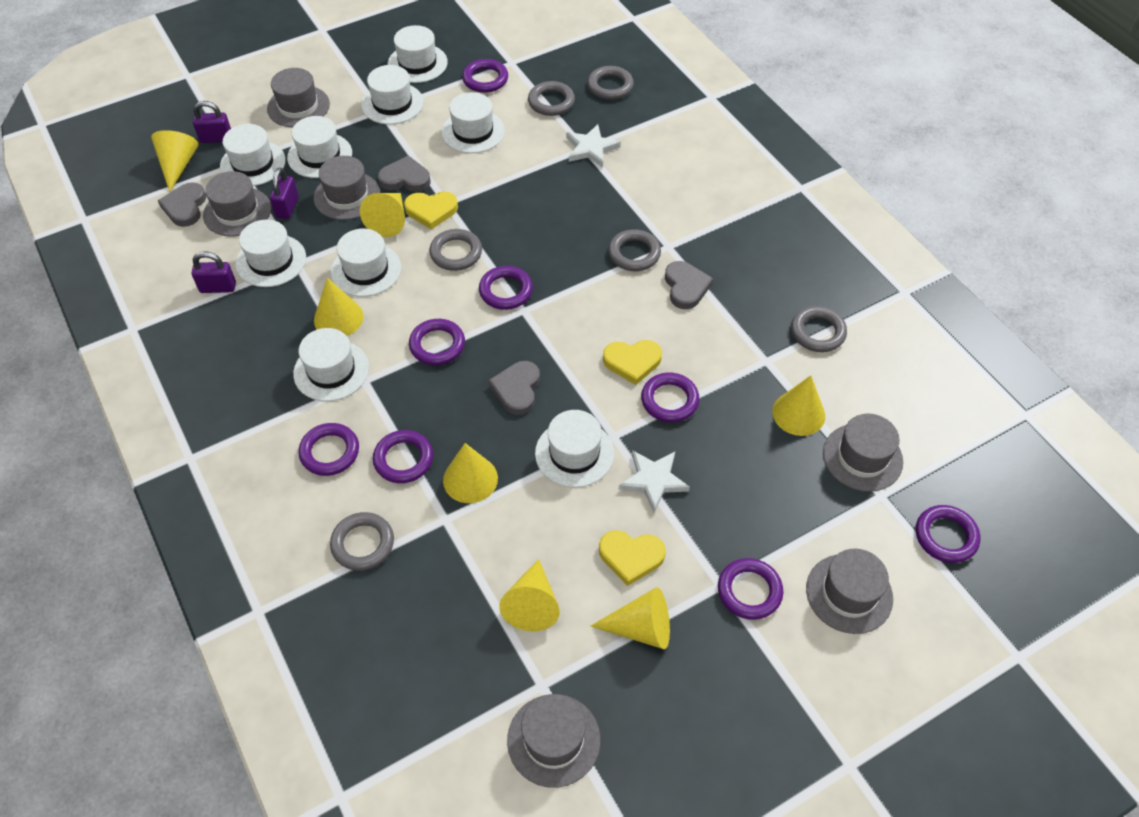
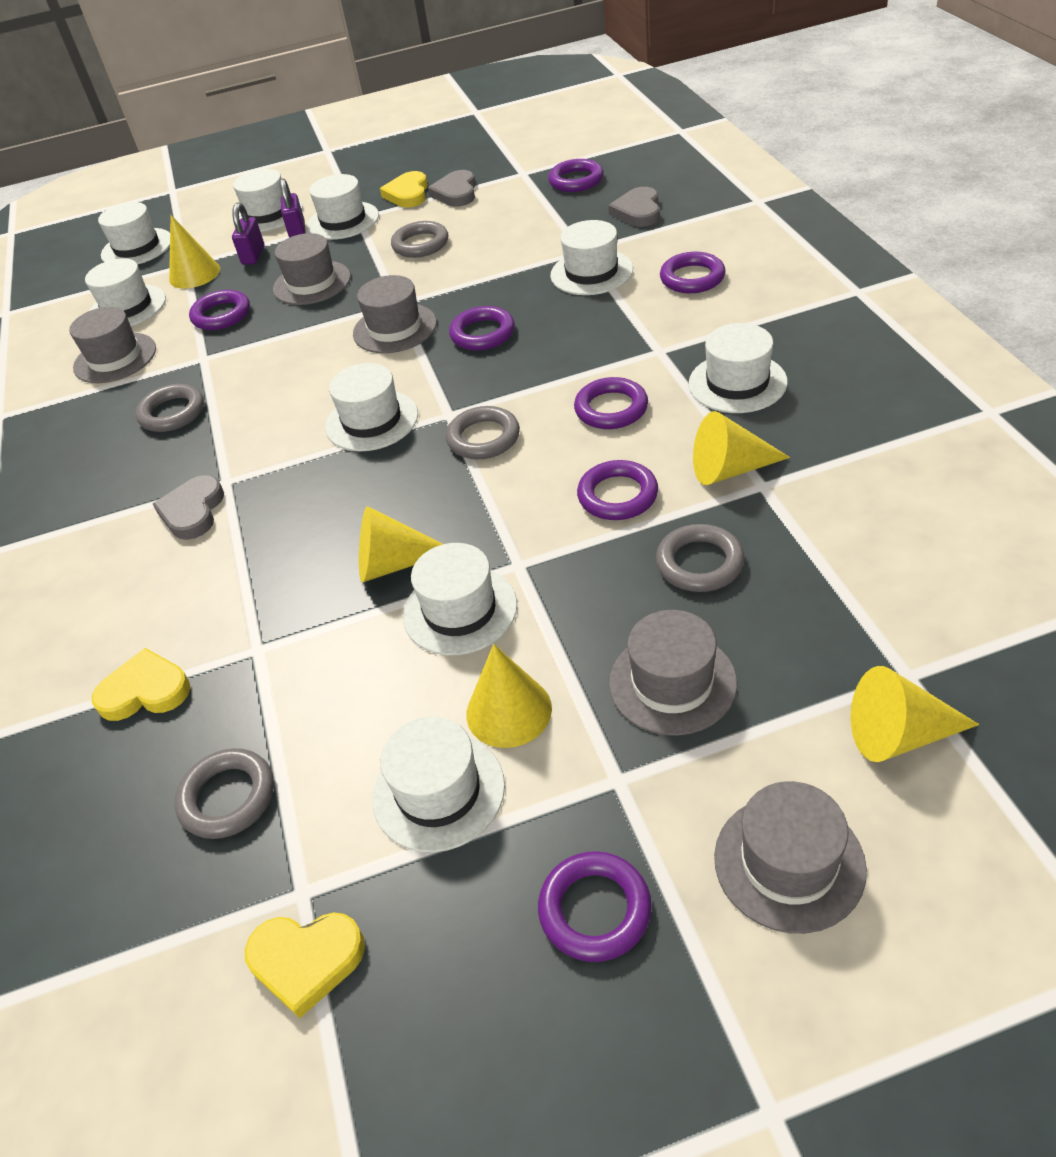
grey hat: [203,171,271,237] [267,68,330,127] [314,156,380,220] [507,694,600,788] [806,549,893,634] [823,414,903,492] = 6 -> [69,307,156,383] [273,233,351,305] [353,275,437,353] [609,610,737,736] [714,781,867,934] = 5
grey heart: [158,182,206,227] [378,155,431,192] [489,361,540,415] [665,261,713,309] = 4 -> [153,475,224,540] [428,170,476,207] [608,187,660,227] = 3
grey ring: [330,512,394,571] [429,229,482,271] [528,81,575,116] [587,66,634,100] [608,229,661,271] [791,306,847,352] = 6 -> [136,384,204,432] [175,748,274,839] [391,221,449,258] [446,406,520,459] [656,524,745,592] = 5
purple padlock: [192,251,236,293] [193,101,231,143] [270,168,299,219] = 3 -> [232,202,265,265] [280,178,306,238] = 2
purple ring: [298,423,359,476] [373,430,433,483] [409,319,465,365] [462,59,508,93] [479,266,533,310] [641,373,700,422] [718,558,783,620] [916,505,980,563] = 8 -> [189,290,250,330] [449,306,515,350] [538,851,652,962] [548,159,604,192] [574,377,648,429] [577,460,658,520] [660,252,726,293] = 7
white star: [566,124,621,168] [619,450,690,512] = 2 -> none = 0
yellow cone: [151,130,199,192] [314,278,364,336] [360,193,405,237] [443,443,498,503] [499,559,560,631] [591,587,670,649] [772,375,825,436] = 7 -> [169,215,220,289] [359,506,443,583] [466,644,552,748] [693,411,790,485] [851,666,979,762] = 5

